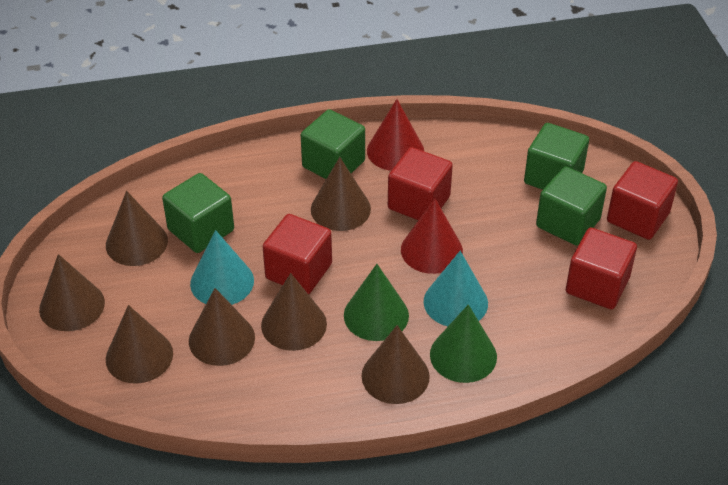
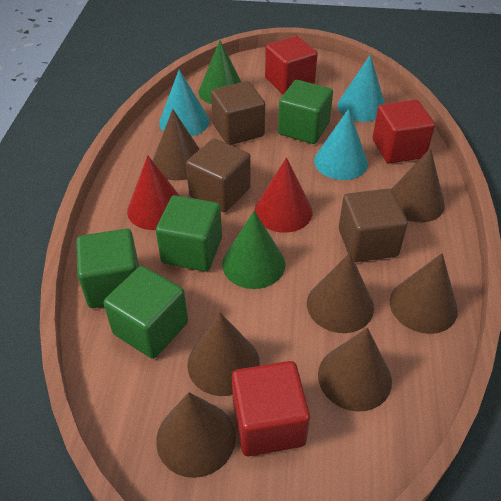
brown cube: none = 0 -> [186,138,251,212] [211,81,265,145] [339,189,408,262] = 3
red cube: [263,214,332,294] [388,147,453,220] [566,228,637,309] [607,161,678,240] = 4 -> [232,361,310,457] [265,36,318,94] [373,100,435,163] = 3
turquoise cone: [190,230,254,305] [424,251,488,326] = 2 -> [159,69,209,137] [314,108,368,180] [337,55,385,122] = 3

